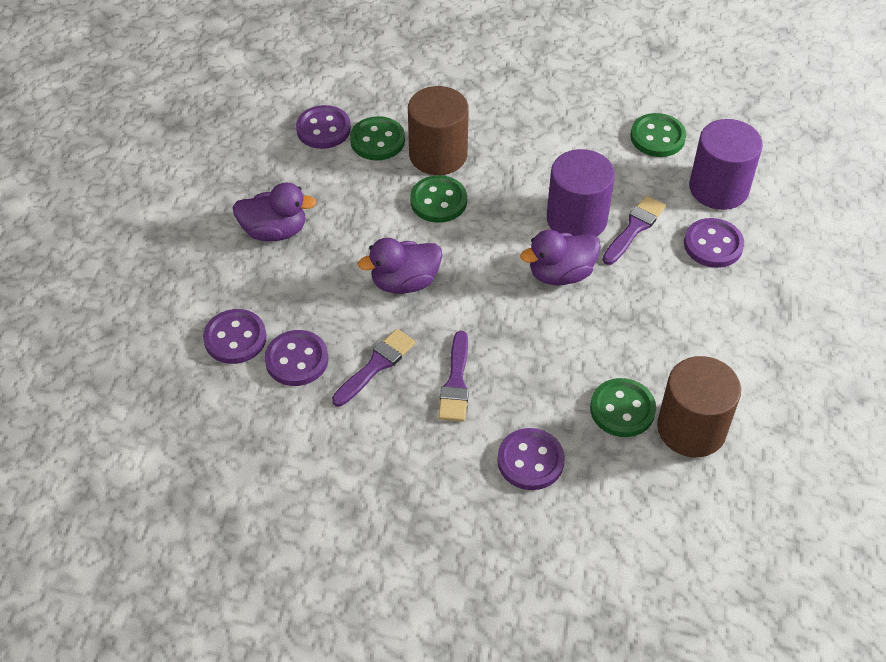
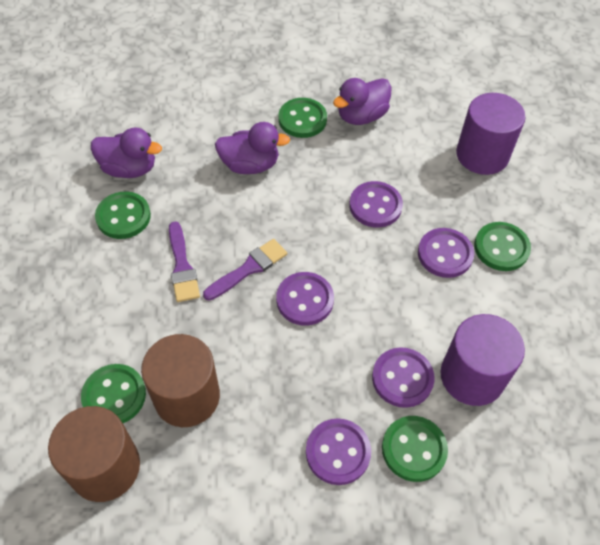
green button: [350,116,405,161] [410,175,467,223] [590,378,656,437] [630,113,686,157] = 4 -> [81,364,146,423] [95,192,151,239] [278,98,327,138] [382,416,448,482] [474,222,531,271] = 5
purple brush: [332,329,415,406] [438,331,469,422] [602,195,666,265] = 3 -> [169,221,200,302] [203,239,287,301] = 2

